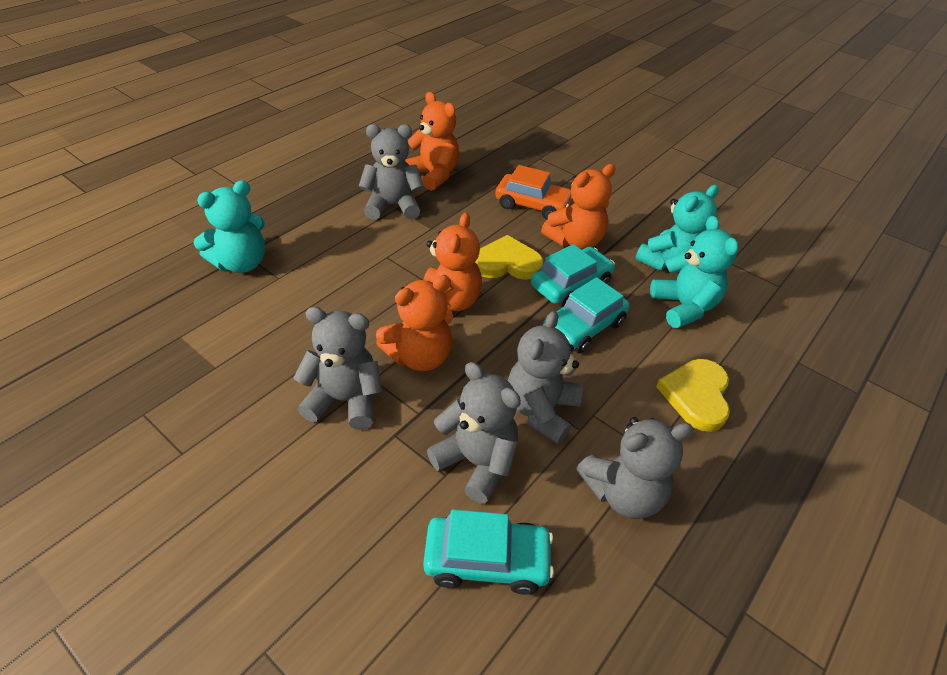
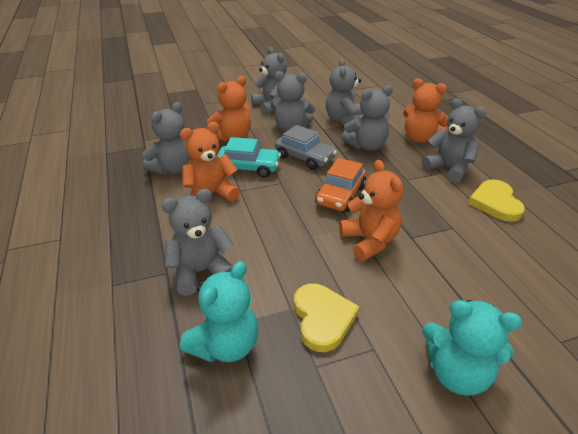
grey car: none = 0 -> [275,125,337,170] = 1
grey teddy bear: [294,307,382,430] [359,124,424,220] [427,362,521,503] [508,311,583,444] [576,417,694,519] = 5 -> [142,102,191,175] [161,189,234,296] [251,47,287,115] [271,71,315,132] [326,59,363,125] [341,85,393,151] [421,98,486,183] = 7
turquoise car: [423,509,554,595] [531,244,615,307] [543,277,629,353] = 3 -> [217,137,281,178] = 1
turquoise teddy bear: [194,180,265,273] [635,185,719,273] [650,216,739,328] = 3 -> [180,261,258,362] [422,300,522,396] = 2

